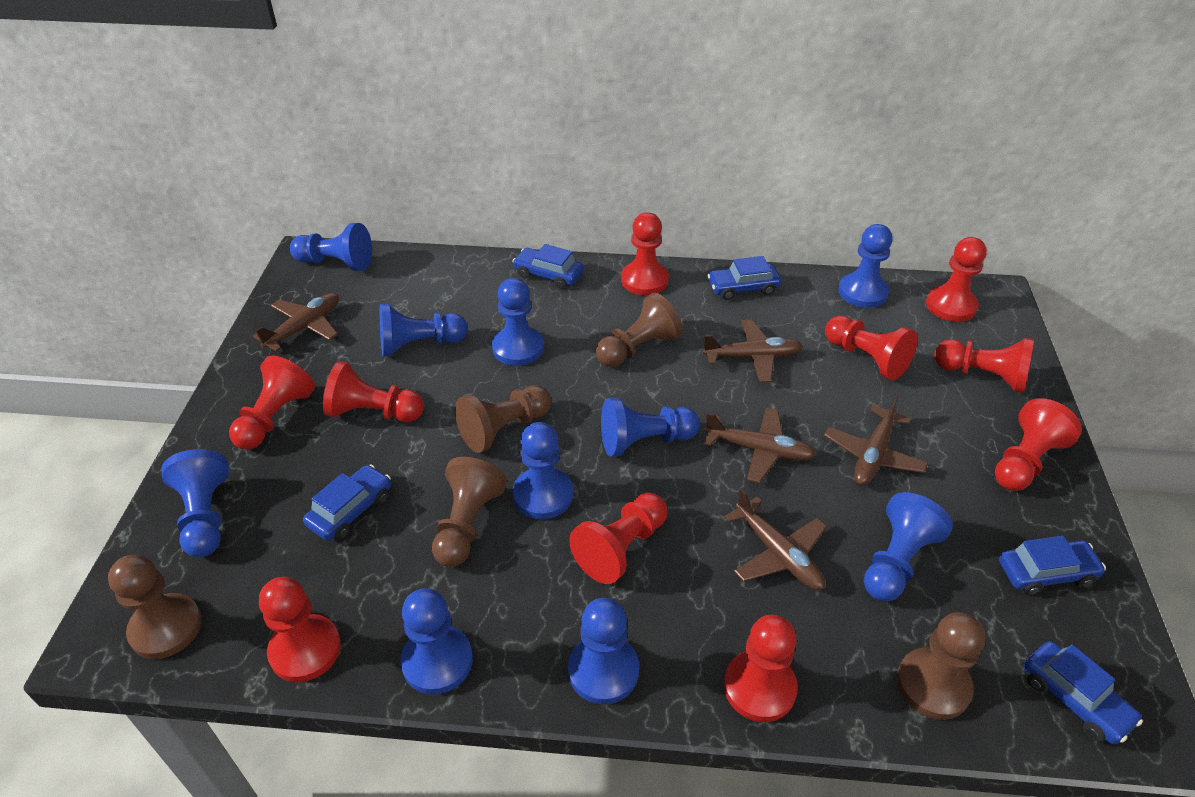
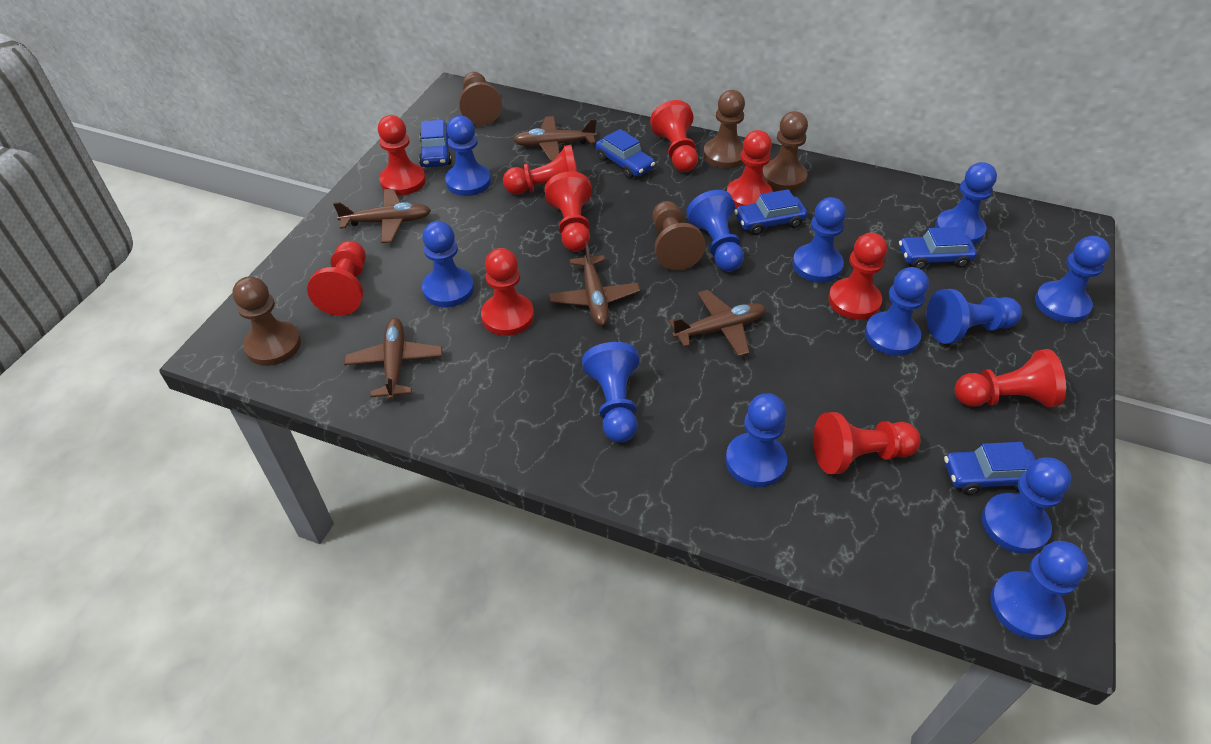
blue pawn: [161,449,229,557] [290,223,372,271] [380,304,467,356] [400,588,473,695] [492,278,544,366] [512,422,573,519] [568,598,639,705] [601,398,700,457] [838,224,893,308] [864,492,953,602] = 10 -> [422,221,474,307] [445,116,491,196] [582,342,640,443] [686,190,744,272] [725,393,787,487] [792,197,846,282] [865,267,929,356] [926,289,1022,344] [935,162,997,245] [982,457,1071,554] [990,541,1088,640] [1035,236,1111,323] = 12

